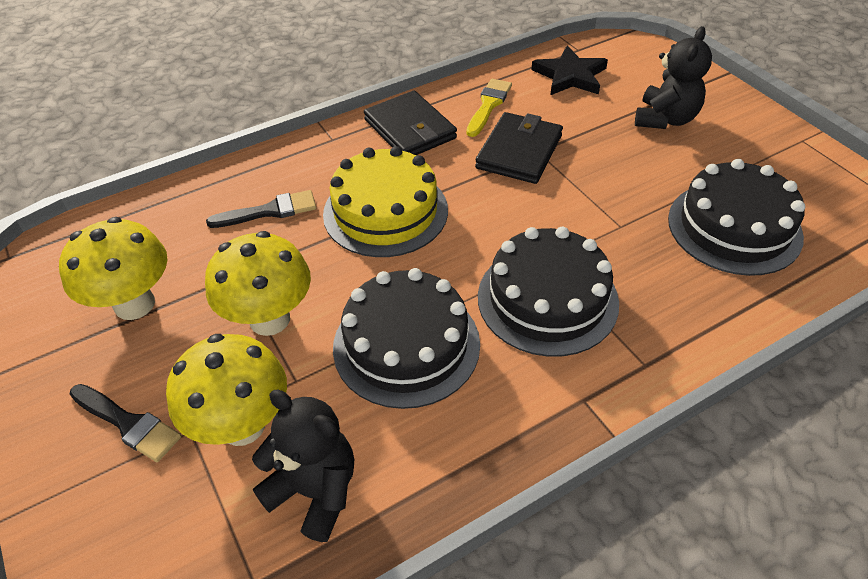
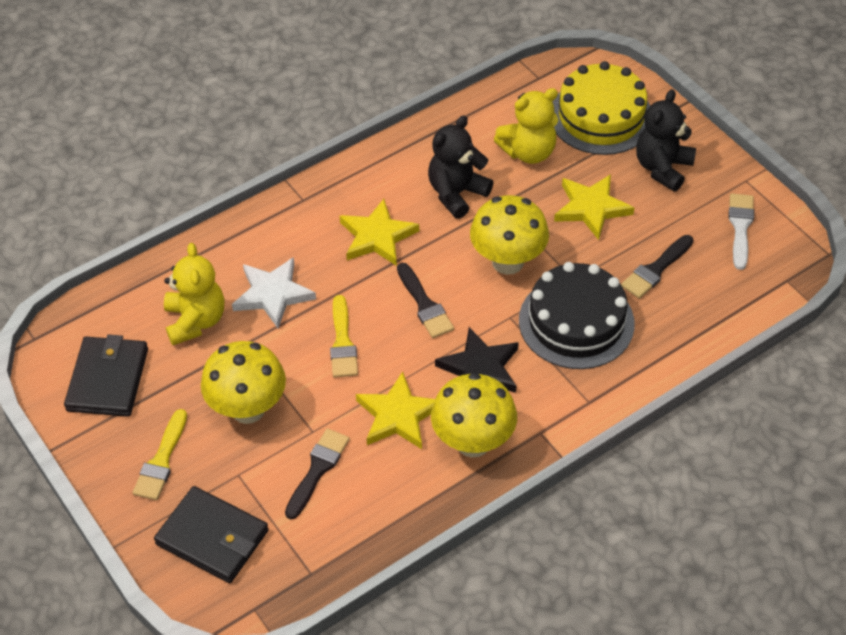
black brush: [70,384,181,462] [206,190,316,228] = 2 -> [285,429,350,519] [397,263,454,338] [621,235,693,298] = 3
black cake: [333,268,480,409] [478,227,619,357] [668,159,805,276] = 3 -> [519,262,635,369] = 1
white brush: none = 0 -> [728,194,754,270] = 1
white star: none = 0 -> [232,257,316,328] = 1
yellow brush: [466,79,512,137] = 1 -> [133,409,187,500] [330,295,358,378] = 2
yellow star: none = 0 -> [340,199,419,266] [356,371,435,449] [554,174,634,240] = 3
yellow teddy bear: none = 0 -> [164,243,224,345] [494,88,558,164] = 2

